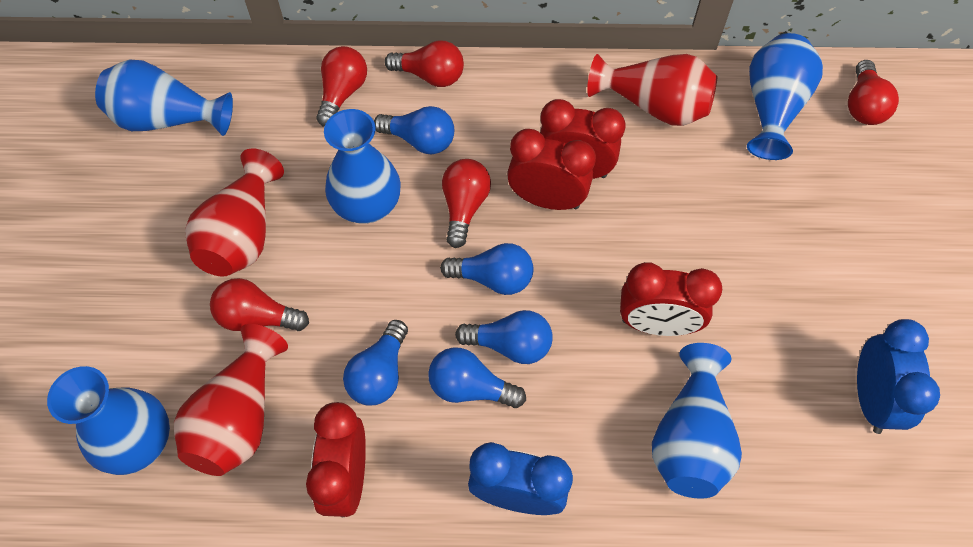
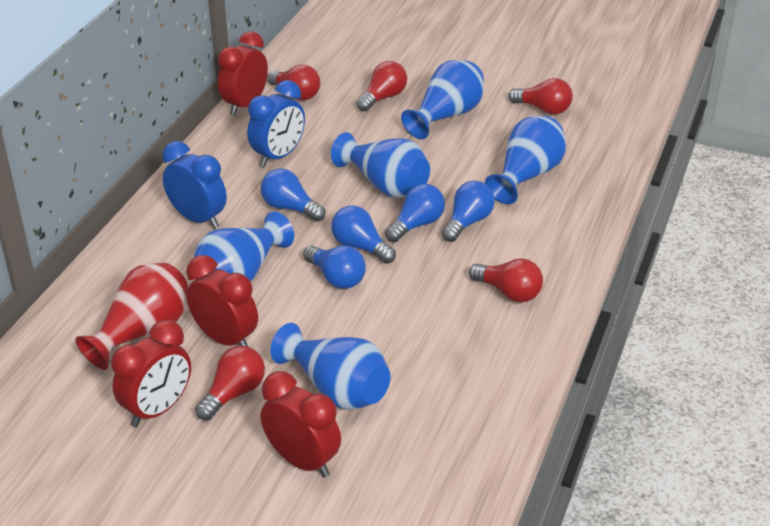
red vase: [174,324,288,476] [185,148,284,277] [587,54,717,126] = 3 -> [75,263,188,370] = 1

